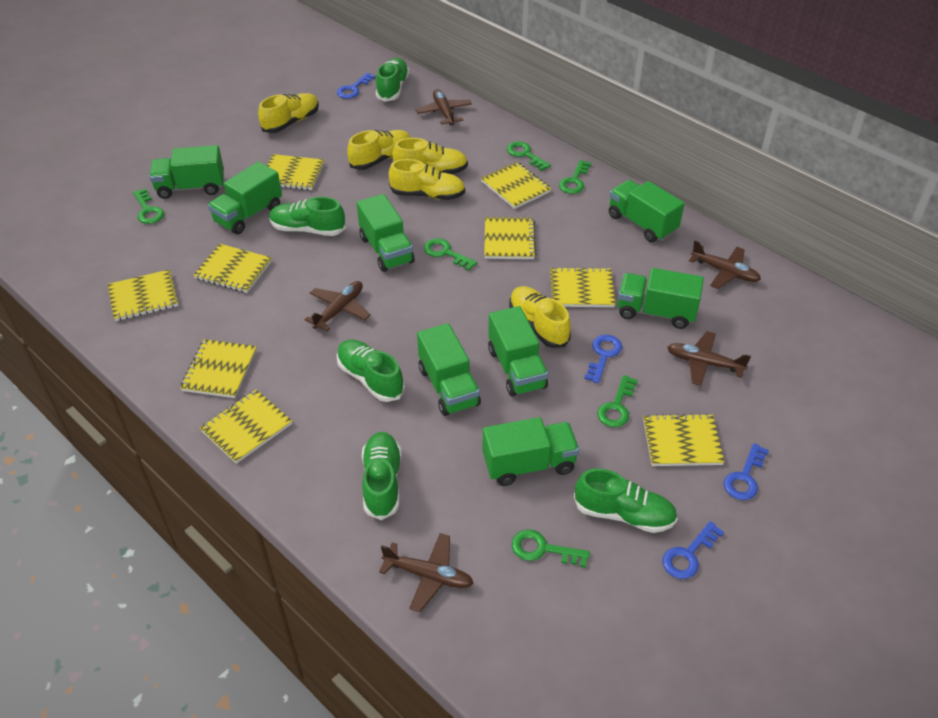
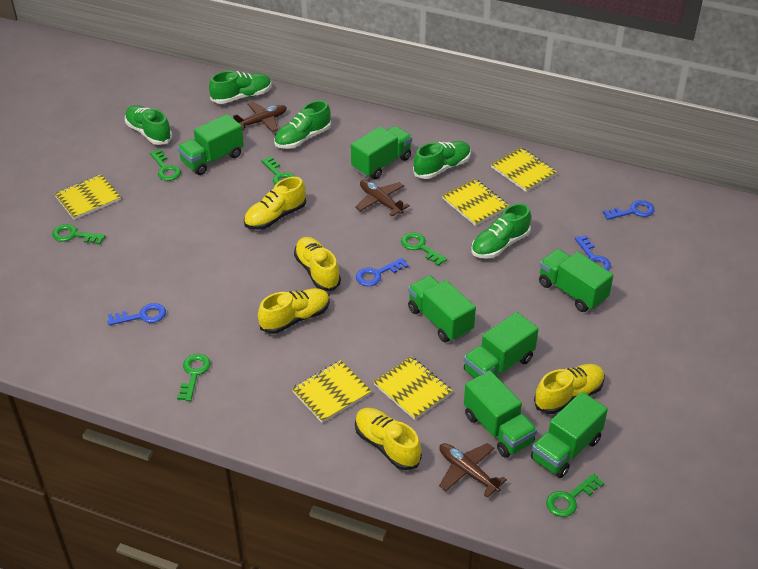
brown plane: [304,281,371,331] [379,533,474,612] [415,89,472,125] [667,331,751,386] [689,241,761,289] = 5 -> [233,102,287,132] [355,180,410,216] [439,443,507,498] = 3
green truck: [149,145,224,199] [208,161,282,234] [357,194,415,272] [417,323,481,416] [482,417,579,486] [488,306,548,397] [609,180,685,242] [618,268,704,329] = 8 -> [177,114,244,175] [351,126,412,179] [408,275,476,342] [464,312,538,378] [464,371,537,458] [531,392,608,478] [539,249,613,312] = 7
yellow notebook: [108,269,178,321] [180,339,257,398] [193,244,272,293] [200,390,292,464] [267,154,324,190] [481,162,551,209] [484,217,536,259] [550,267,615,307] [643,413,724,466] = 9 -> [54,174,121,220] [292,360,371,423] [374,356,452,420] [442,179,509,226] [491,148,557,192] = 5

